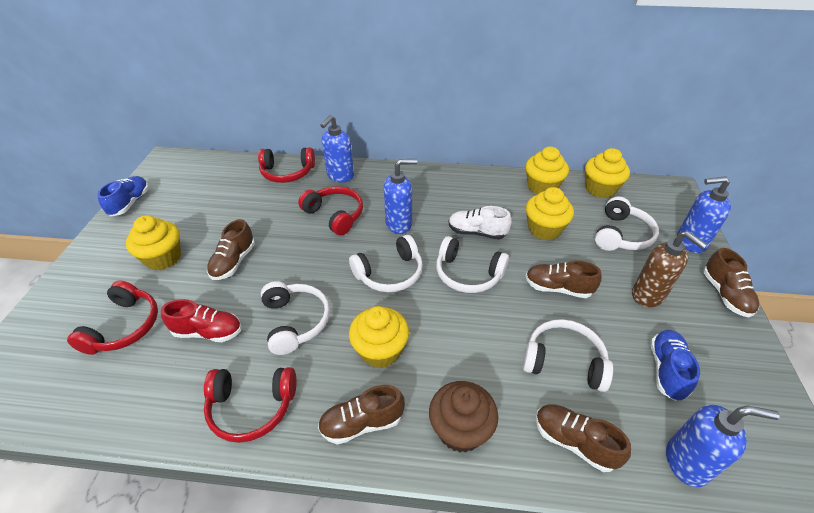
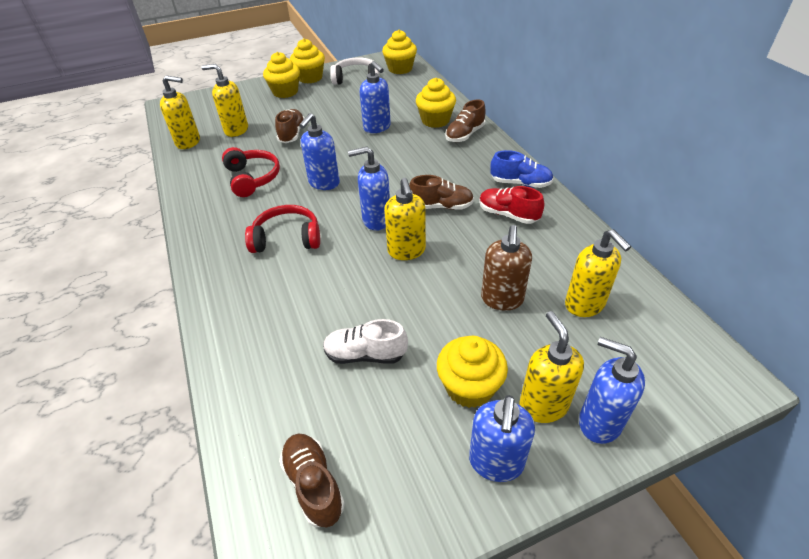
blue shoe: [97,176,149,216] [650,330,700,401] = 2 -> [490,150,553,188] = 1
blue soap dispenser: [321,115,354,182] [384,159,417,234] [666,405,780,487] [677,176,731,253] = 4 -> [299,113,340,190] [348,146,390,231] [359,61,391,133] [469,395,535,482] [579,337,645,444] = 5
brown cupcake: [429,381,498,453] = 1 -> none = 0
brown shoe: [207,219,255,280] [318,385,405,444] [526,260,602,298] [536,404,631,472] [703,248,759,317] = 5 -> [275,109,305,143] [279,434,345,528] [409,175,474,210] [445,99,486,142] = 4
red headphones: [67,280,158,355] [204,367,297,443] [258,147,315,183] [298,186,363,235] = 4 -> [222,147,280,197] [245,205,320,253] = 2
white headphones: [261,281,330,355] [349,235,423,292] [436,236,509,293] [523,319,613,392] [595,197,659,251] = 5 -> [330,57,379,85] = 1
yellow soap dispenser: none = 0 -> [160,75,200,149] [201,64,248,137] [384,178,426,260] [519,311,584,423] [565,229,631,317] = 5

